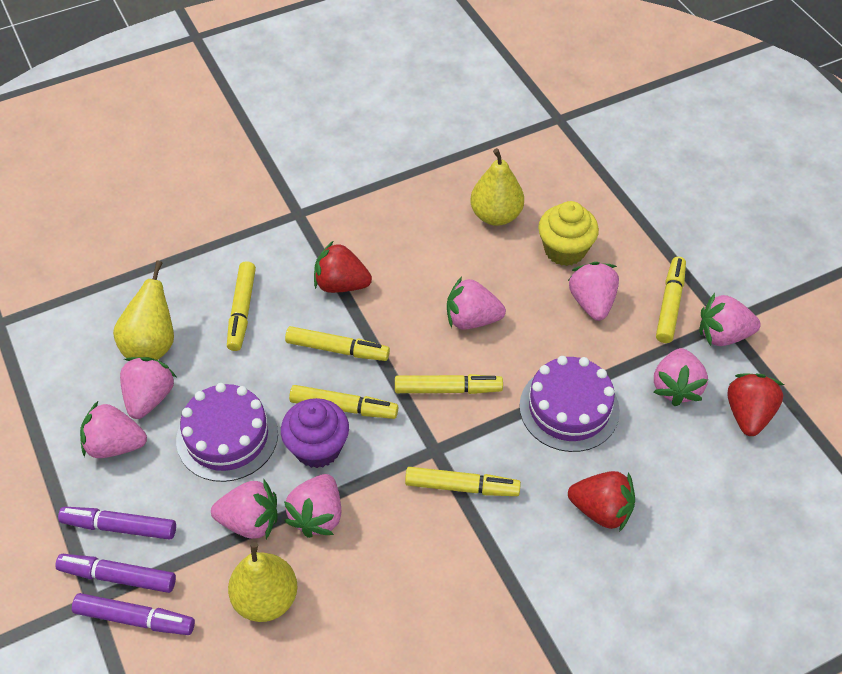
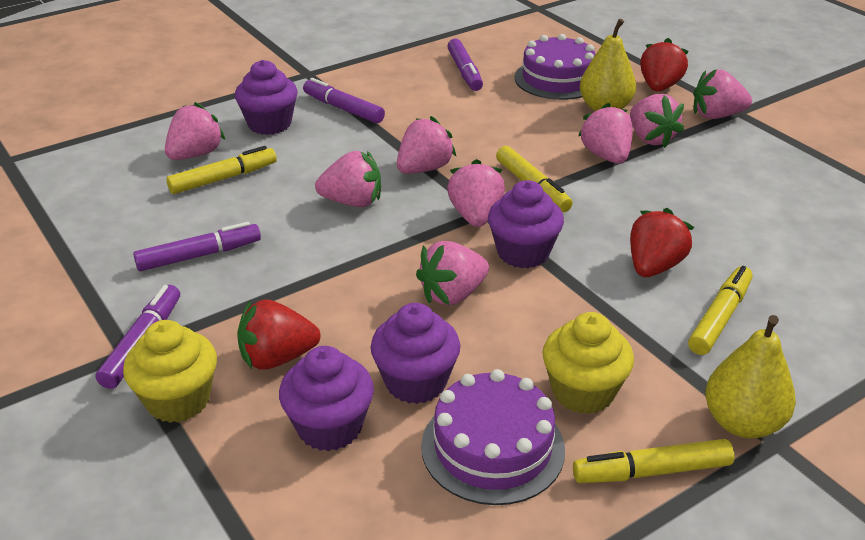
purple cupcake: [281,398,349,468] = 1 -> [235,60,298,135] [279,346,374,451] [371,303,460,404] [488,180,564,268] = 4
purple marker: [55,554,176,593] [58,507,176,540] [72,593,195,635] = 3 -> [95,285,180,389] [133,222,261,271] [303,78,385,123] [447,39,483,91] = 4
yellow cupcake: [538,201,599,266] = 1 -> [123,320,217,423] [542,312,634,414] = 2
yellow marker: [227,261,256,351] [285,326,390,361] [289,385,398,419] [395,374,503,394] [405,467,521,496] [656,257,686,343] = 6 -> [166,146,277,194] [496,146,573,212] [573,439,734,483] [688,266,753,355] = 4
yellow pear: [113,261,174,360] [228,542,297,622] [470,148,524,226] = 3 -> [580,19,636,111] [705,315,796,438] = 2

